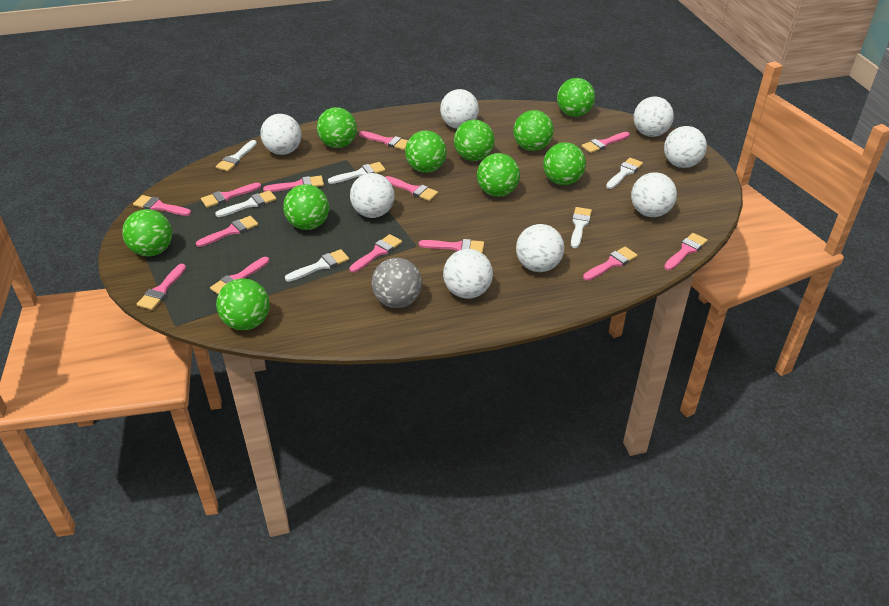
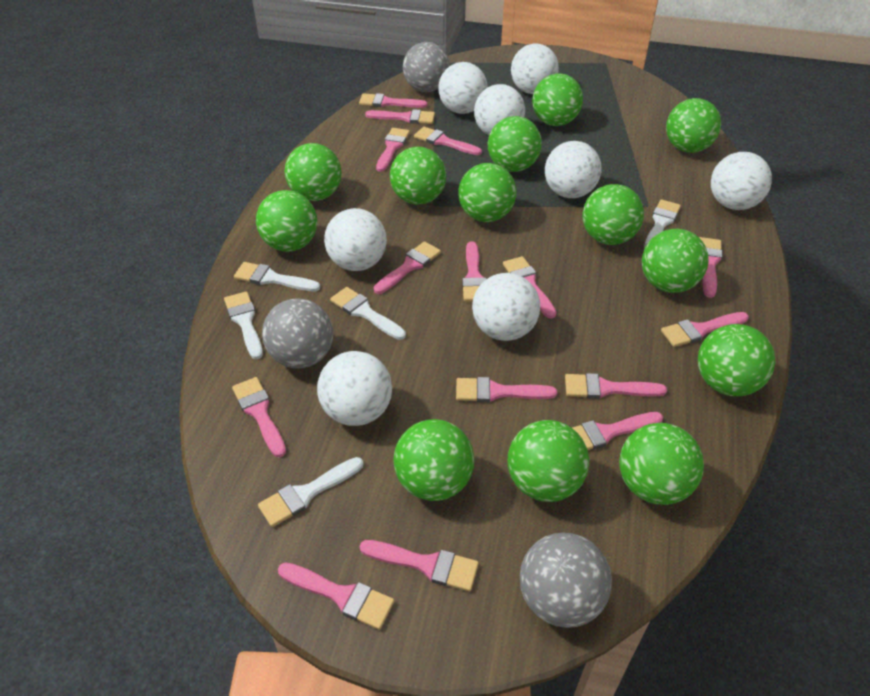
green ball: [122,209,172,257] [216,278,270,330] [283,184,329,230] [317,107,357,148] [405,130,447,173] [454,120,495,161] [477,153,520,197] [513,110,554,151] [543,142,586,185] [557,78,595,117] = 10 -> [256,190,317,252] [285,143,342,201] [390,147,446,205] [393,419,475,501] [458,163,517,222] [488,116,542,172] [508,420,589,502] [532,73,583,126] [582,184,644,245] [619,423,704,505] [642,229,709,293] [666,98,721,153] [698,324,775,396] = 13
grey ball: [371,258,422,308] = 1 -> [262,299,333,368] [403,42,450,92] [520,533,612,628] = 3
pink brush: [133,195,191,216] [137,264,186,310] [196,216,258,247] [201,183,261,208] [210,257,269,294] [263,176,324,192] [349,234,402,273] [359,131,408,150] [385,176,438,201] [419,239,484,253] [582,132,630,153] [583,247,638,281] [664,233,707,270] = 13 -> [232,377,286,457] [278,562,394,630] [359,93,427,108] [360,540,479,591] [365,109,435,124] [374,241,441,294] [376,128,410,172] [414,127,482,155] [456,377,557,402] [462,241,487,301] [503,256,557,319] [565,373,667,399] [572,412,663,450] [661,312,749,347] [699,237,723,298] = 15
white brush: [215,190,276,217] [216,140,257,171] [285,249,349,282] [328,162,386,184] [571,207,592,248] [606,158,643,189] = 6 -> [224,291,263,359] [234,262,320,291] [258,457,364,527] [330,287,406,340] [644,199,681,249] = 5

